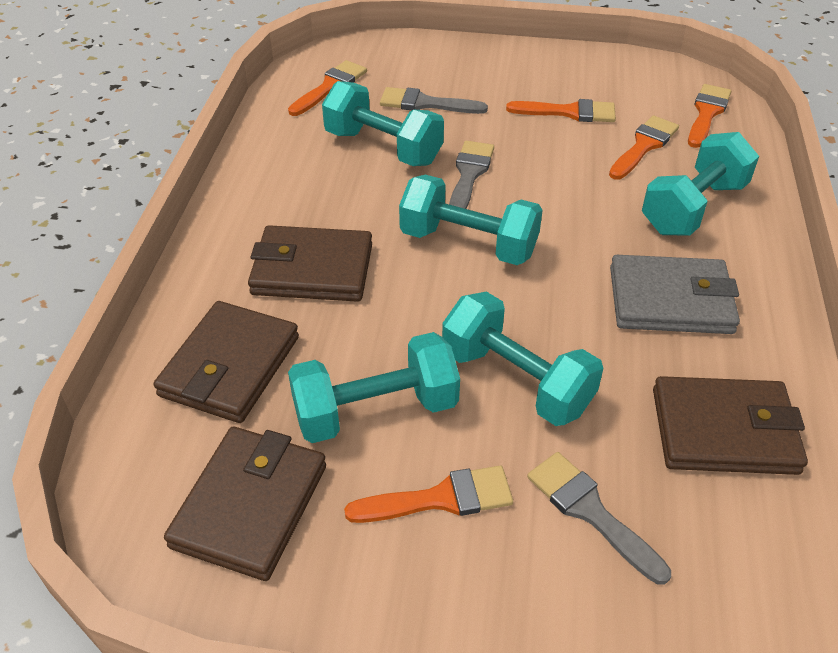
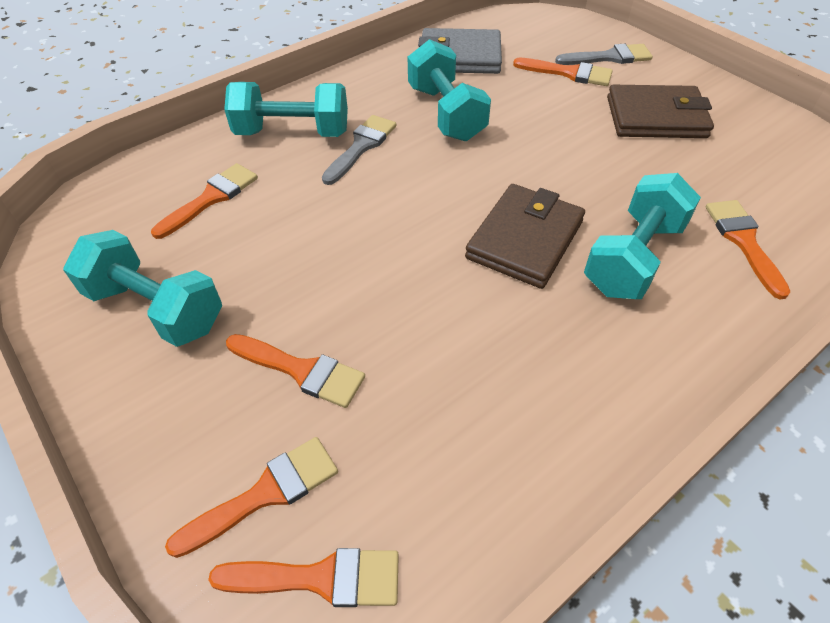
brown wallet: [154,301,299,423] [164,427,326,581] [248,225,372,302] [653,376,808,475] = 4 -> [465,184,585,289] [607,85,714,138] = 2
grey brush: [380,87,488,114] [449,141,494,209] [527,452,671,585] = 3 -> [322,115,396,185] [555,44,653,65] = 2
orange brush: [288,60,367,116] [344,466,513,523] [506,99,616,122] [609,116,679,180] [688,84,731,148] = 5 -> [151,163,258,239] [165,437,338,558] [208,548,399,607] [226,334,365,408] [513,58,613,86] [706,200,790,299] = 6
turquoise dumbbell: [288,332,460,443] [322,81,444,166] [399,175,543,265] [442,291,603,426] [642,132,759,236] = 5 -> [63,230,222,347] [224,82,348,137] [408,39,491,141] [584,173,701,299] = 4

